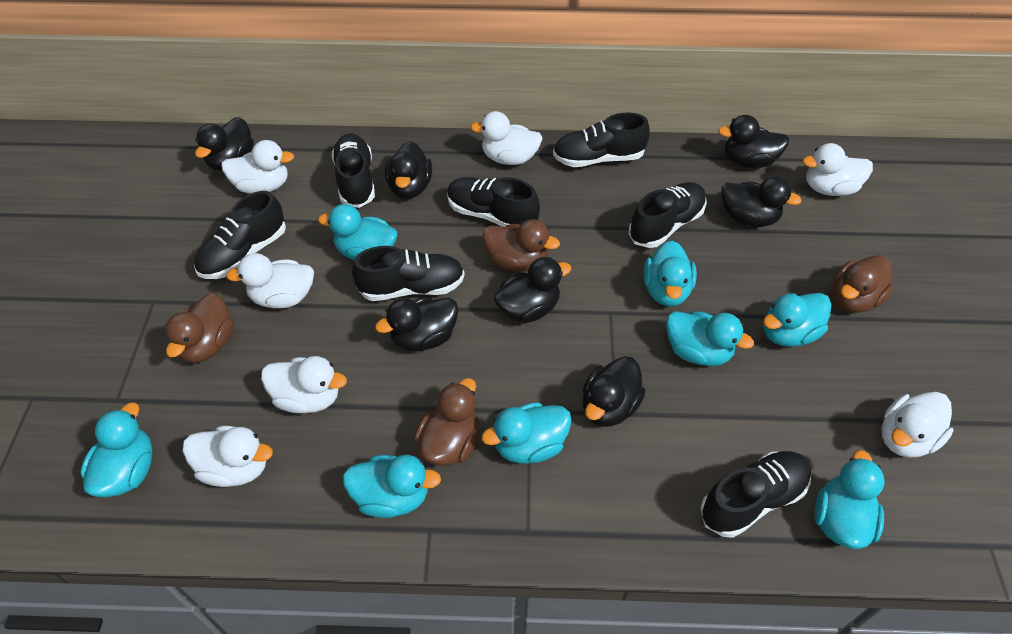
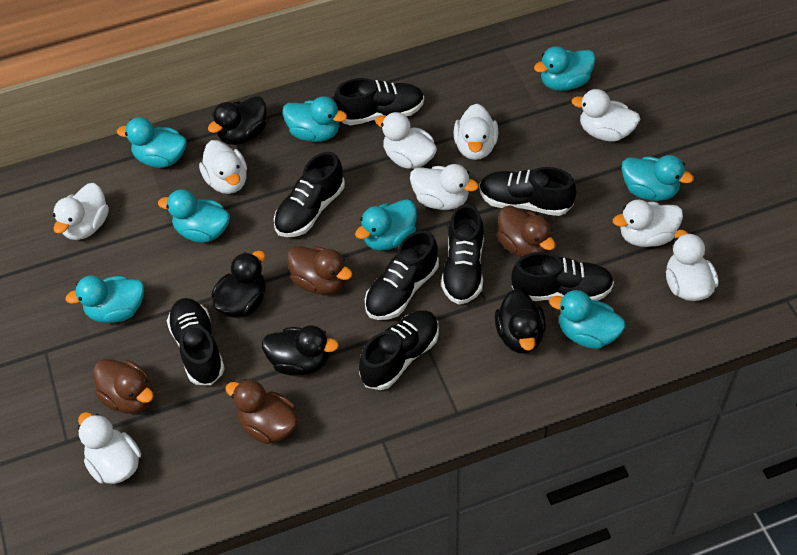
black duck: [195,117,254,171] [375,297,458,351] [385,141,432,199] [494,257,571,323] [582,356,646,427] [718,115,789,168] [721,176,802,227] = 7 -> [208,96,266,145] [212,251,266,318] [262,325,339,376] [495,289,546,354] = 4
black shoe: [194,191,286,279] [332,134,375,208] [352,246,465,301] [447,177,540,227] [553,113,650,167] [628,182,707,248] [700,451,811,538] = 7 -> [167,298,225,385] [274,152,345,237] [333,78,424,125] [359,310,439,390] [365,230,439,320] [441,204,484,304] [479,167,576,216] [511,252,614,301] = 8
white duck: [182,426,273,487] [221,140,294,194] [226,253,314,308] [261,356,347,413] [470,111,543,165] [802,143,873,196] [882,392,953,458] = 7 -> [53,183,109,240] [78,412,141,484] [199,140,247,194] [375,112,437,169] [410,164,479,210] [454,104,498,160] [571,89,640,142] [613,199,683,247] [666,230,719,301] = 9

